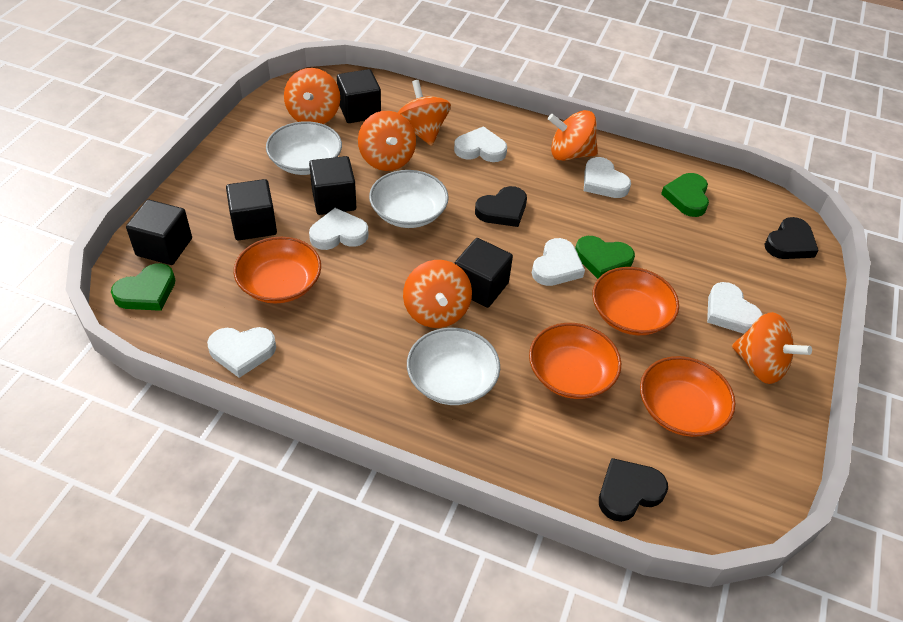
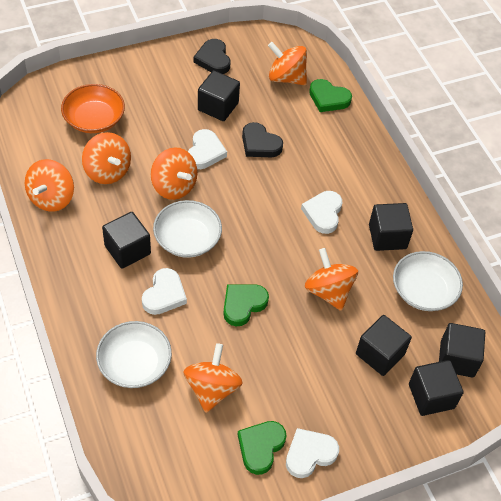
black cube: [126,200,192,265] [226,179,277,241] [309,156,356,215] [337,69,381,123] [454,238,513,308] = 5 -> [102,212,151,269] [198,70,240,121] [356,315,412,376] [369,203,413,251] [409,360,464,416] [439,323,485,378] = 6
black heart: [475,186,527,227] [599,458,668,522] [765,217,819,259] = 3 -> [193,39,230,74] [242,122,283,157] = 2
orange bowl: [234,237,321,304] [529,323,621,399] [592,267,679,335] [640,356,736,437] = 4 -> [61,84,125,133] = 1
white heart: [207,327,276,378] [309,208,368,250] [454,126,507,162] [532,238,585,286] [584,157,631,198] [707,282,763,333] = 6 -> [142,268,187,315] [188,129,227,169] [286,428,339,478] [301,191,342,234] = 4

